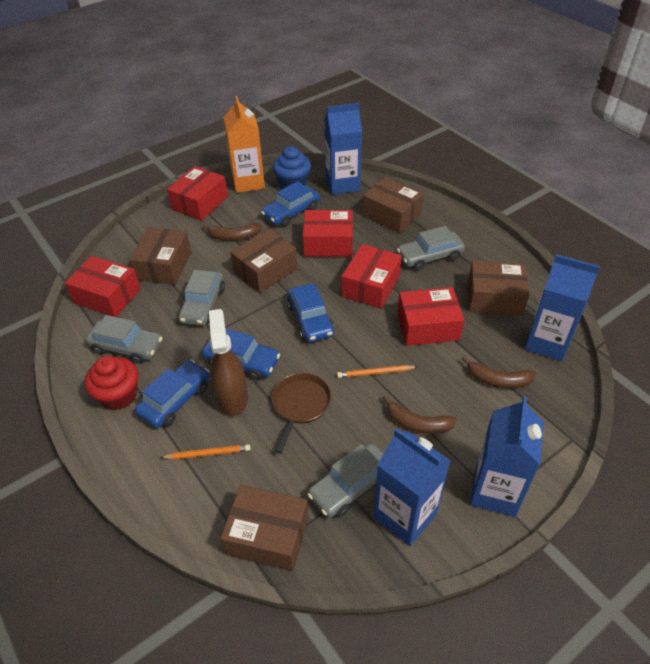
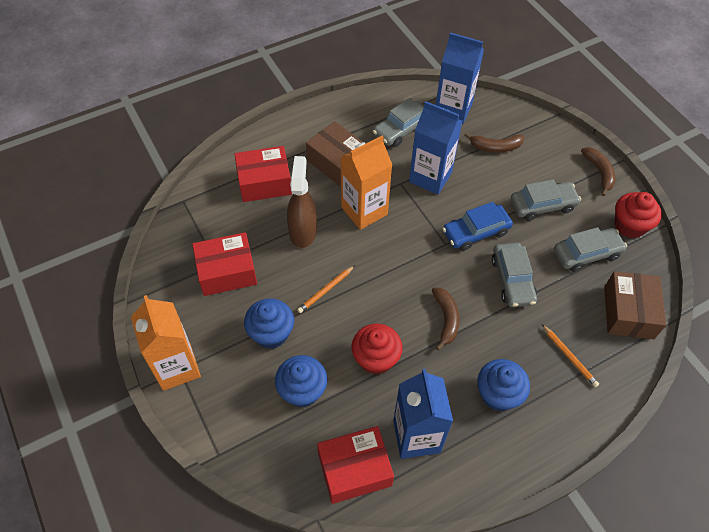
blue car: [135,360,210,428] [202,328,280,380] [261,181,320,227] [287,283,334,342] = 4 -> [442,202,513,251] = 1
blue carton: [324,103,362,195] [374,428,451,546] [470,397,544,517] [525,254,600,361] = 4 -> [393,369,453,459] [409,101,462,194] [436,32,484,124] = 3
blue cupcake: [273,146,311,189] = 1 -> [244,298,294,349] [275,355,327,408] [477,359,530,411] = 3
brown box: [130,227,191,285] [220,485,309,571] [230,229,298,293] [362,177,424,233] [468,261,529,316] = 5 -> [306,121,363,187] [604,271,666,339] = 2
brown pan: [272,373,331,453] = 1 -> none = 0
orange carton: [223,96,265,193] = 1 -> [131,295,201,391] [341,136,392,230] = 2
red box: [65,256,141,317] [167,166,228,221] [303,210,353,257] [342,244,402,309] [397,287,464,346] = 5 -> [192,232,257,296] [234,146,292,202] [317,426,394,504] = 3
red cupcake: [85,356,138,410] = 1 -> [351,324,403,375] [614,192,662,238] = 2

